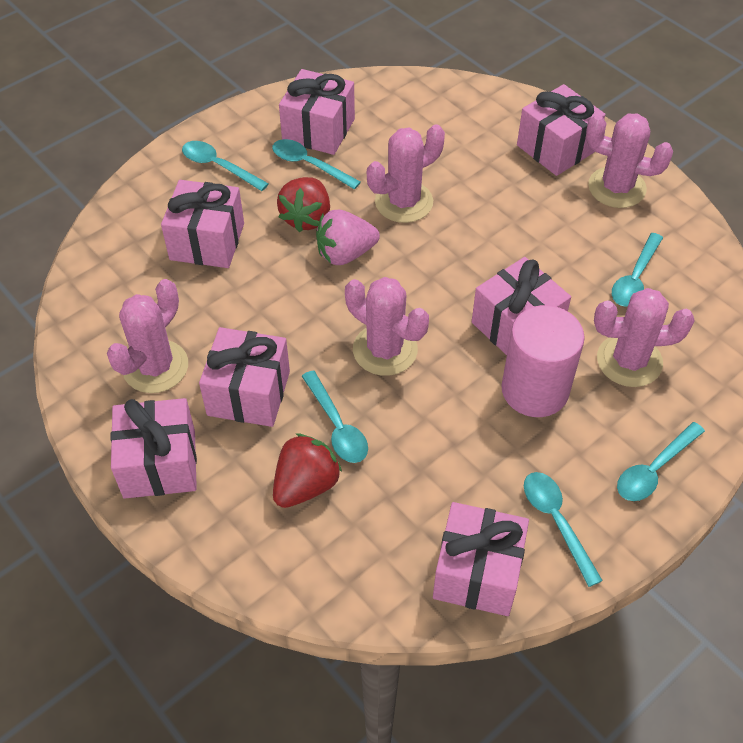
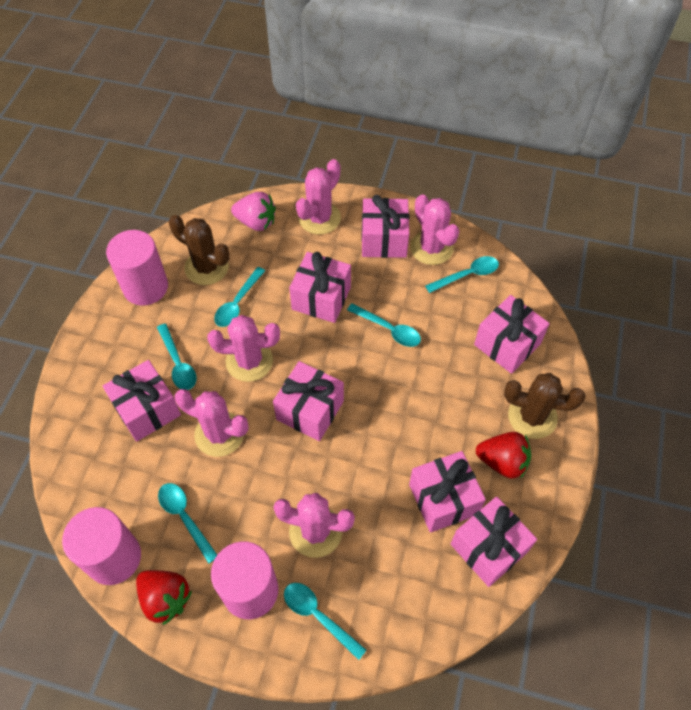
brown cactus: none = 0 -> [169,215,229,285] [504,373,586,439] = 2
pink cylinder: [501,305,585,417] = 1 -> [62,507,141,585] [106,230,168,306] [211,541,278,619] = 3

